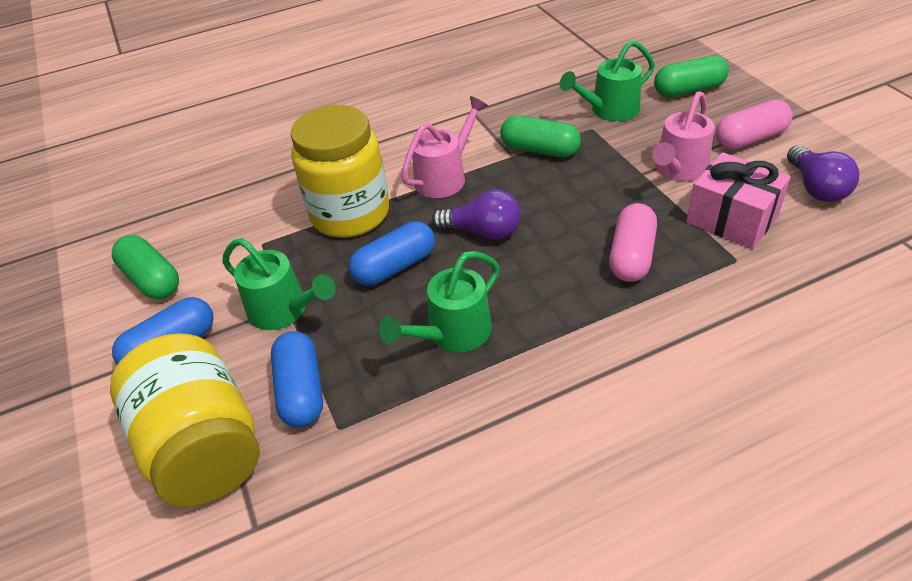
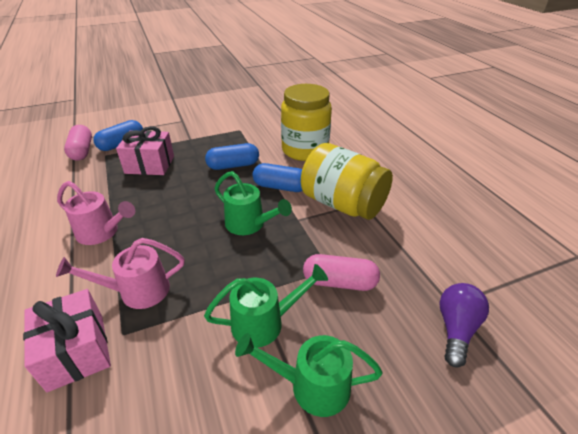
green capsule: [112,235,179,299] [500,115,581,158] [654,55,729,97] = 3 -> none = 0
pink gift: [686,152,791,249] = 1 -> [23,289,111,392] [116,126,174,175] = 2
purple light bulb: [432,189,521,240] [787,145,859,202] = 2 -> [439,283,489,368] = 1

